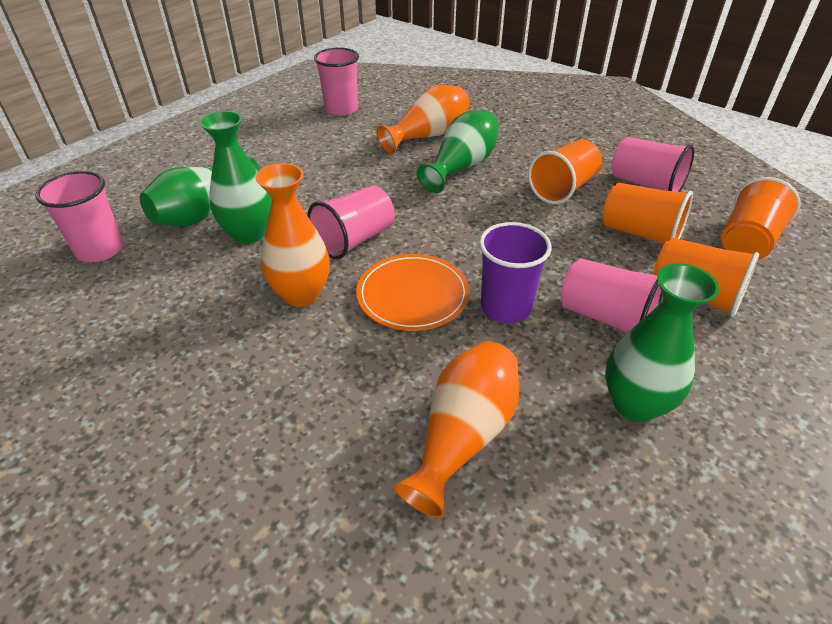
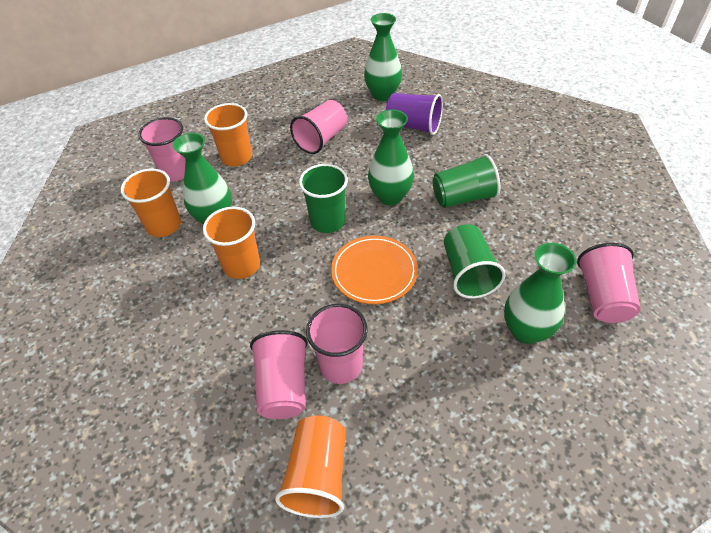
green cup: none = 0 -> [299,164,348,233] [433,154,500,208] [444,224,506,299] = 3
orange vase: [255,163,330,307] [377,85,470,154] [394,341,519,518] = 3 -> none = 0

